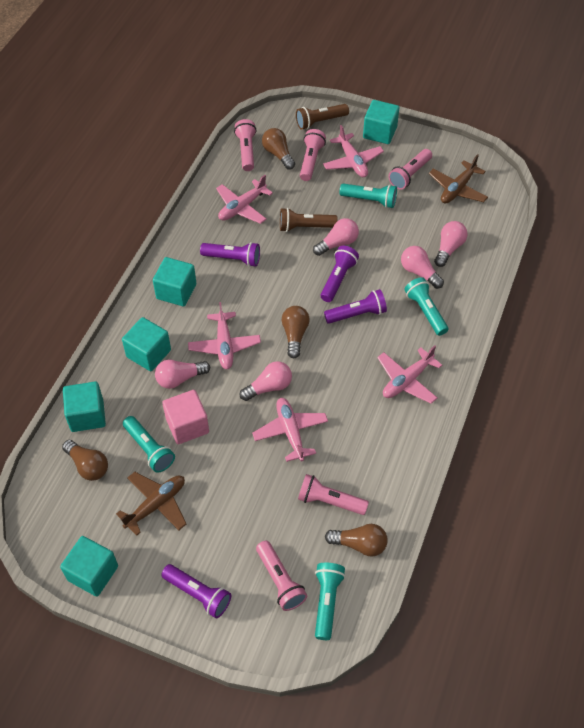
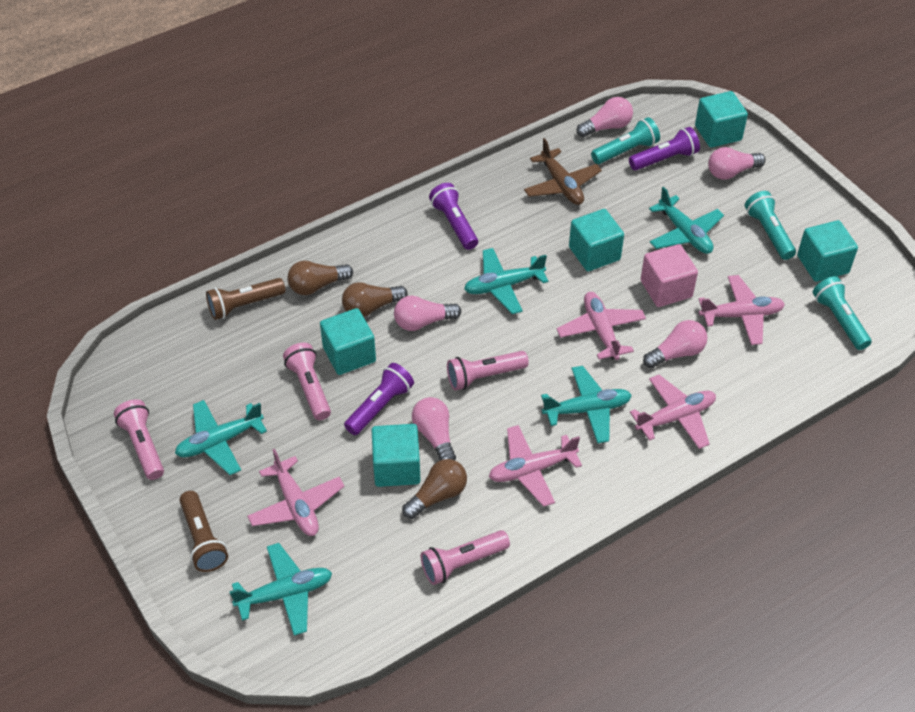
brown light bulb: [62,440,108,481] [262,128,295,170] [282,306,310,358] [325,524,388,556] = 4 -> [287,261,353,295] [342,282,408,317] [402,459,467,519] = 3
brown plane: [116,472,186,536] [429,154,488,203] = 2 -> [524,138,602,205] = 1
pink flashlight: [234,119,257,171] [256,541,307,611] [298,474,369,515] [300,129,326,181] [389,149,432,190] = 5 -> [114,399,164,480] [283,343,331,420] [421,530,510,585] [447,351,529,390] = 4
purple flashlight: [161,564,231,618] [200,242,260,267] [321,246,359,302] [324,289,387,324] = 4 -> [344,363,414,435] [429,183,478,250] [629,127,700,171] = 3
turquoise flashlight: [123,416,175,473] [315,563,345,640] [339,184,397,208] [404,277,448,336] = 4 -> [591,117,660,164] [745,191,796,260] [813,276,872,350] = 3
turquoise plane: none = 0 -> [175,400,267,475] [229,543,332,636] [464,248,548,314] [541,366,632,444] [649,187,724,254] = 5

